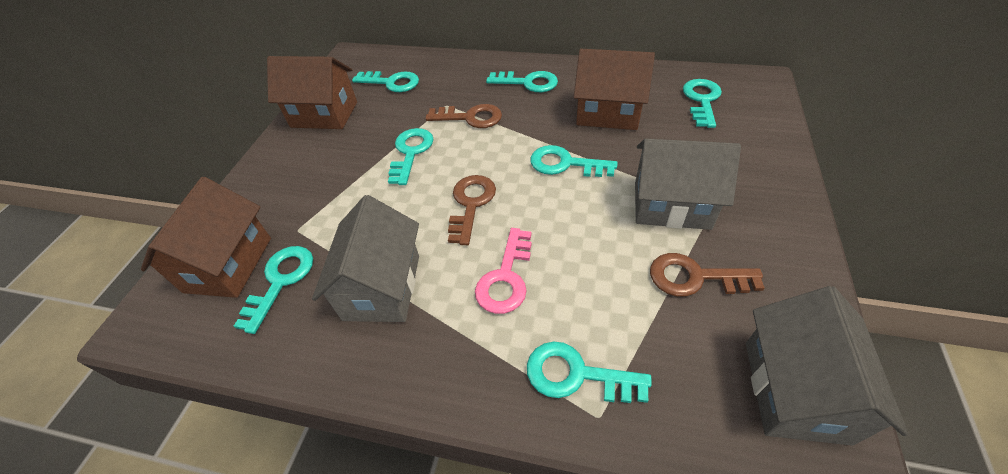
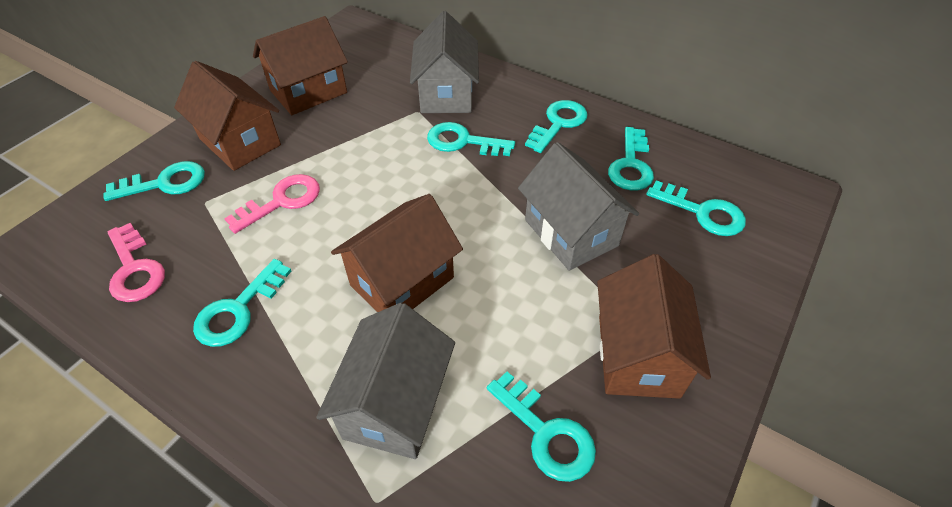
brown house: [141,177,271,298] [267,56,357,129] [574,49,655,130] = 3 -> [174,61,281,171] [253,16,348,115] [331,194,463,312] [597,254,711,399] = 4
brown key: [425,104,502,128] [448,175,496,245] [650,253,765,297] = 3 -> none = 0
pink key: [475,228,532,314] = 1 -> [108,223,165,302] [224,174,320,234] = 2

